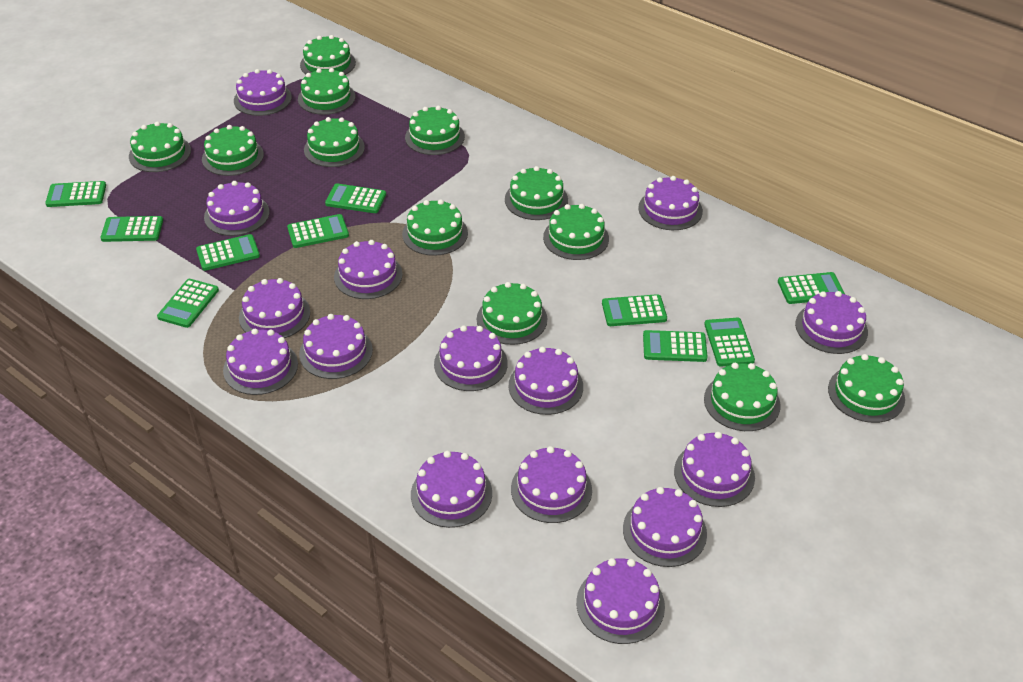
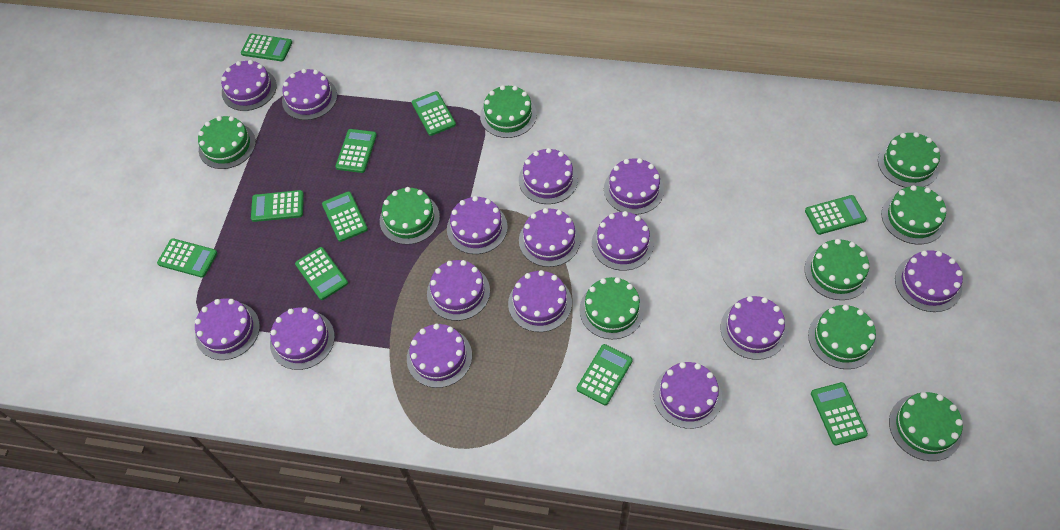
green cake: [129,121,191,172] [202,125,264,176] [298,68,355,115] [300,35,356,75] [304,117,365,167] [402,199,468,256] [405,106,465,155] [477,282,547,345] [505,166,568,220] [543,204,609,260] [704,363,781,431] [828,354,905,423] = 12 -> [198,116,256,169] [380,187,440,245] [480,85,537,138] [579,277,644,339] [805,239,870,300] [808,305,877,369] [878,132,940,188] [882,185,946,244] [889,392,963,461] = 9

